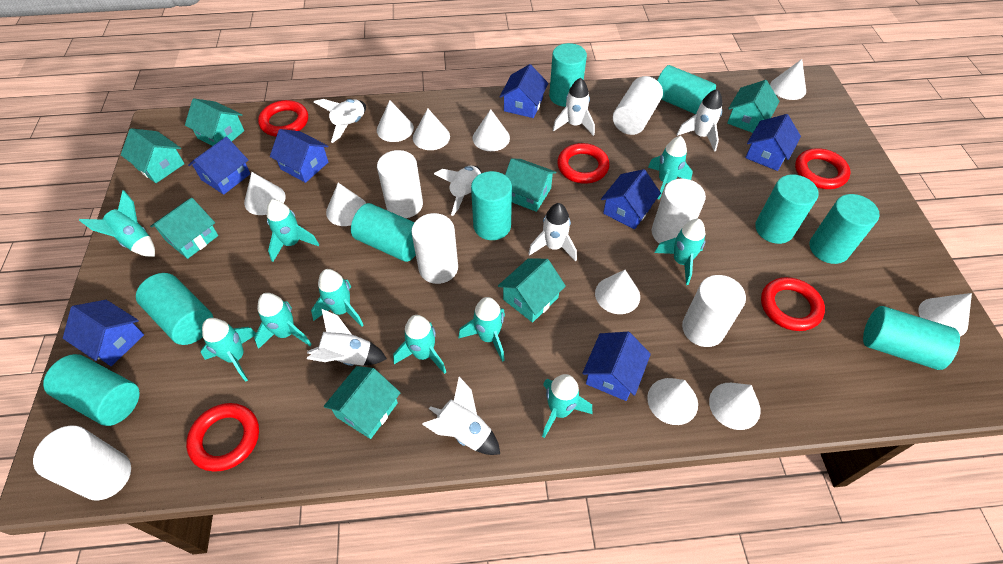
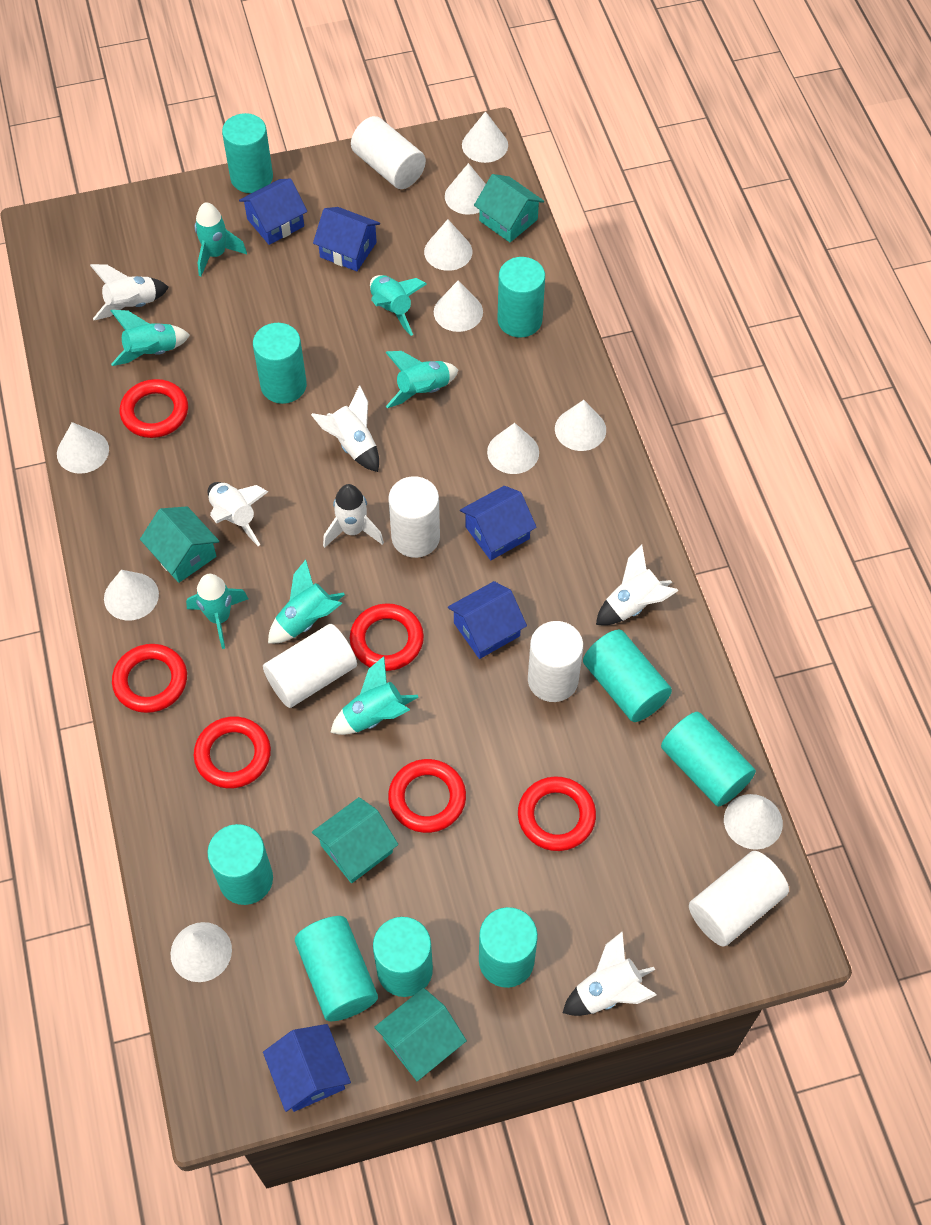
blue house: [63,300,144,366] [188,137,250,195] [270,129,329,183] [500,64,548,118] [582,332,651,401] [601,169,661,229] [745,114,801,171] = 7 -> [239,178,307,245] [263,1024,351,1112] [313,207,380,271] [448,581,527,659] [460,486,537,560] = 5
red ring: [186,403,259,472] [258,100,308,137] [557,143,610,184] [761,277,825,331] [795,148,851,189] = 5 -> [112,644,187,713] [120,379,188,438] [194,716,271,788] [350,603,424,671] [388,759,466,833] [518,776,596,851] = 6
turquoise house: [121,128,185,183] [150,198,218,259] [185,98,244,146] [324,366,401,439] [498,258,566,323] [505,158,557,212] [727,80,780,133] = 7 -> [140,506,219,583] [312,797,398,883] [374,988,467,1081] [474,174,544,242] = 4
turquoise rocket: [79,190,155,257] [201,318,256,382] [254,293,312,349] [266,199,319,262] [311,269,364,327] [393,315,446,374] [458,297,505,362] [542,374,592,438] [648,136,693,200] [654,219,705,285] = 10 -> [110,310,190,366] [186,574,248,649] [195,202,247,276] [268,560,345,643] [330,656,419,735] [370,275,427,336] [385,351,458,408] = 7
white cylinder: [33,426,131,500] [377,150,423,218] [411,213,458,284] [613,76,663,135] [652,179,706,244] [682,275,746,347] = 6 -> [263,624,357,708] [351,116,426,189] [388,476,440,558] [528,621,583,702] [689,851,789,947] = 5
white rocket: [307,309,387,366] [314,99,366,143] [422,377,500,455] [434,166,481,216] [528,203,577,262] [553,78,595,136] [677,89,722,152] = 7 -> [90,264,169,320] [208,482,268,546] [311,385,379,472] [323,484,384,548] [563,931,656,1016] [596,544,679,625] = 6

